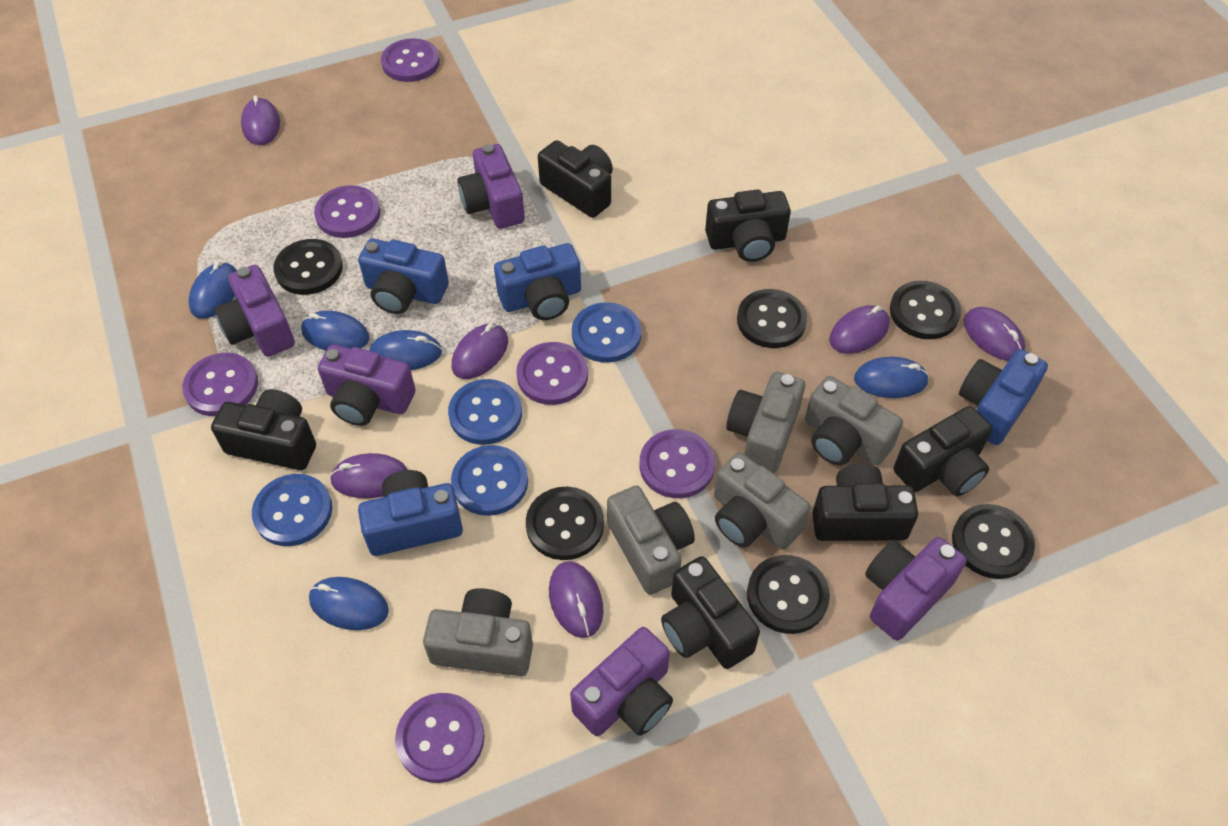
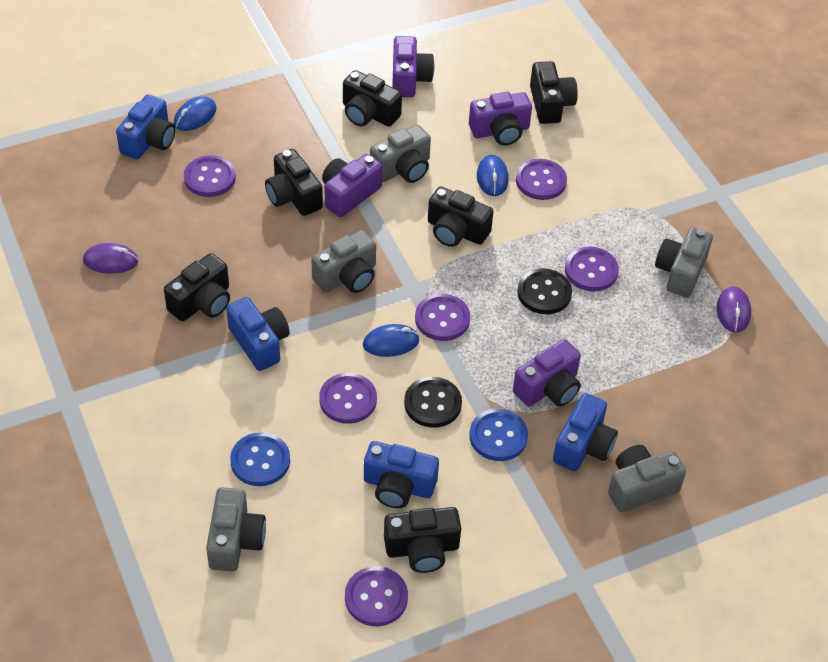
black button: [273,239,343,295] [526,487,604,560] [737,289,807,348] [747,555,830,634] [890,281,961,339] [952,504,1035,579] = 6 -> [404,377,462,428] [517,268,572,314] = 2
blue button: [252,474,332,546] [448,379,522,445] [451,445,528,516] [572,302,641,363] = 4 -> [230,432,290,486] [469,409,528,461] = 2
blue mouse: [189,261,237,319] [301,311,369,351] [309,577,389,630] [369,330,442,370] [854,357,929,398] = 5 -> [174,96,217,131] [363,324,420,357] [477,155,509,196] = 3
purple camera: [214,265,295,357] [318,344,416,426] [457,144,525,229] [570,627,673,736] [865,537,967,640] = 5 -> [322,154,382,217] [392,36,434,97] [469,92,532,146] [513,339,581,407] = 4
purple mouse: [241,95,280,145] [330,453,408,499] [452,323,508,379] [549,561,604,638] [829,305,890,354] [963,307,1025,361] = 6 -> [83,243,139,274] [717,286,751,333] = 2

